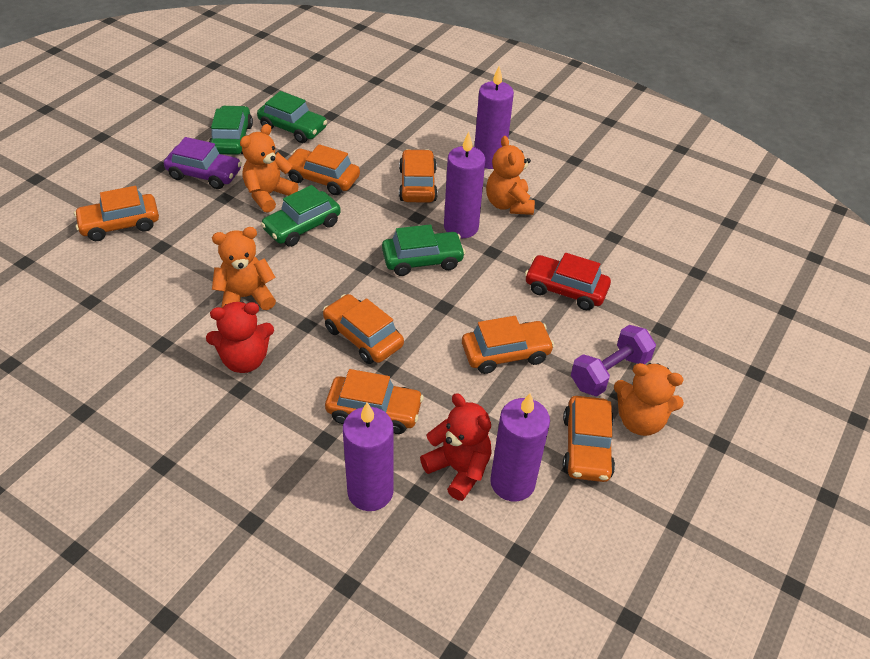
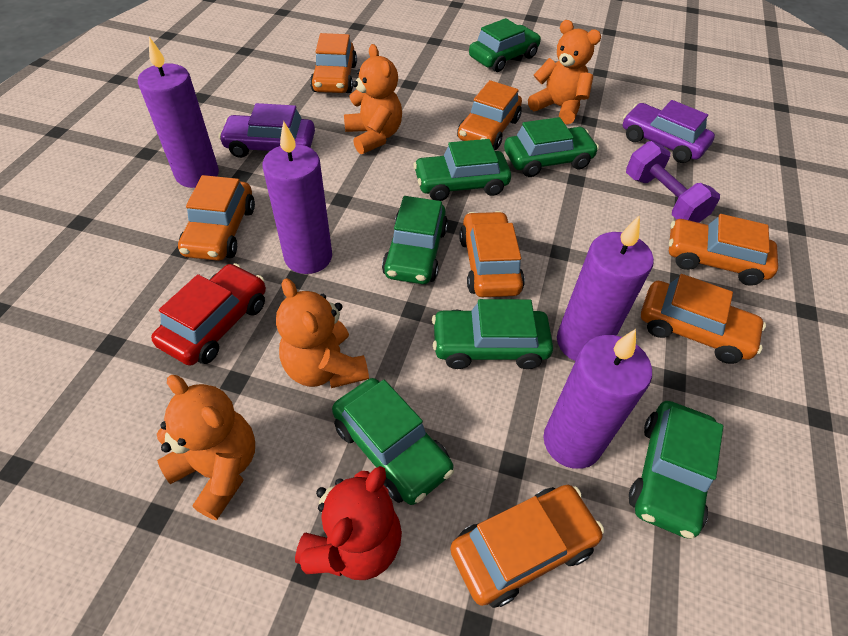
green car: [209,105,253,155] [257,91,327,143] [261,185,341,247] [382,224,466,276] = 4 -> [332,378,454,505] [382,196,448,284] [413,139,511,201] [432,299,553,369] [469,18,541,72] [504,117,599,177] [629,401,723,539] = 7
purple car: [164,137,242,189] = 1 -> [219,103,315,158] [623,100,715,163] = 2
red teddy bear: [206,302,274,373] [420,393,492,501] = 2 -> [295,466,402,580] = 1

